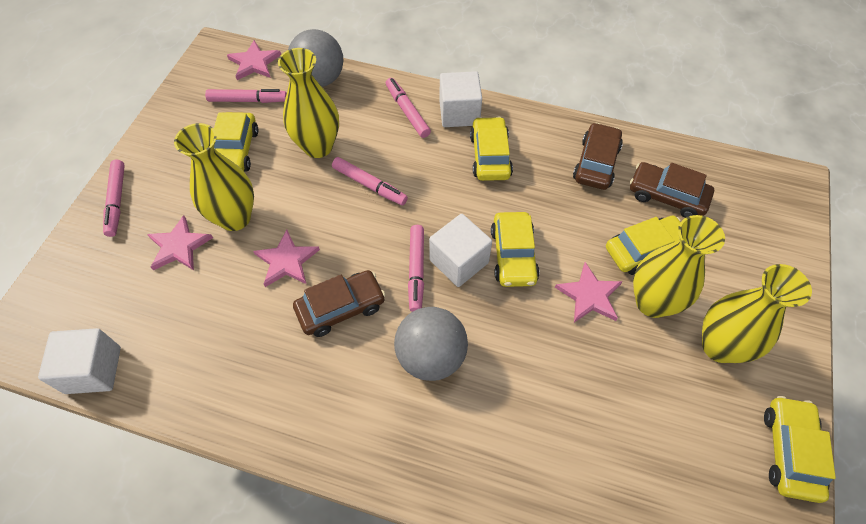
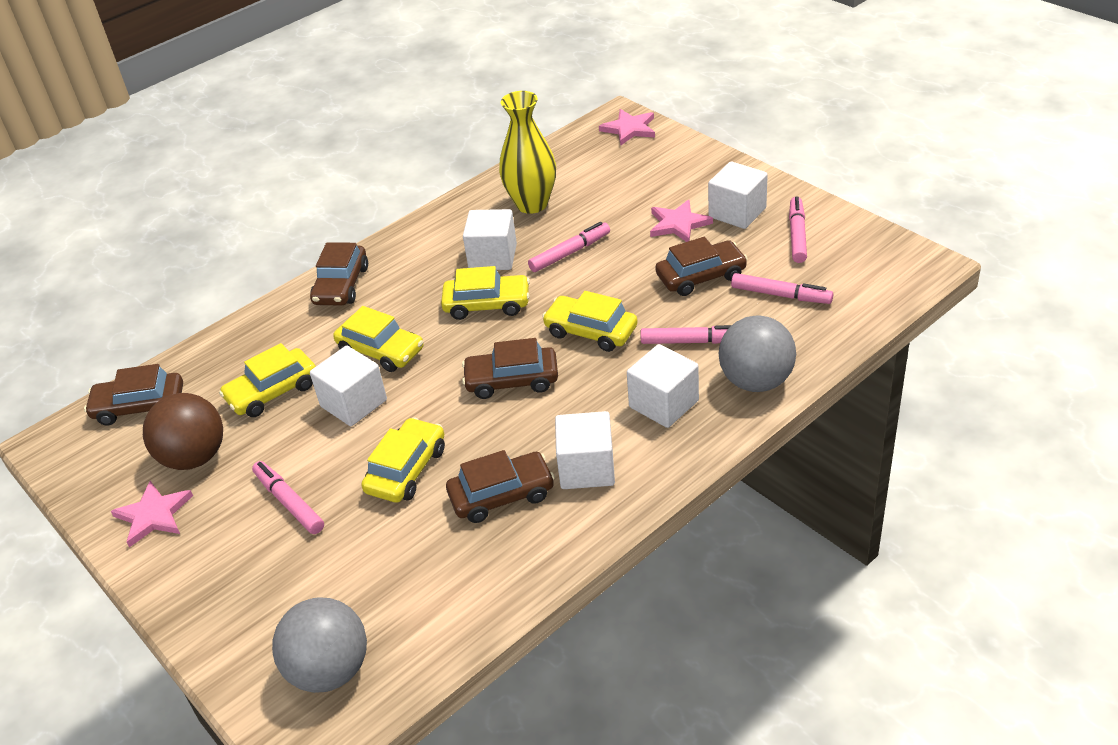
brown ball: none = 0 -> [143,393,223,470] = 1
brown car: [293,270,385,337] [573,123,623,190] [630,162,714,218] = 3 -> [84,364,183,425] [310,242,368,306] [446,450,555,523] [462,338,558,399] [655,237,748,296] = 5
pink star: [147,215,213,270] [227,40,281,80] [253,230,320,287] [555,262,623,322] = 4 -> [111,481,193,547] [599,109,655,146] [650,200,713,242] = 3
white cube: [38,328,121,394] [429,214,492,287] [439,71,482,127] = 3 -> [310,346,387,426] [463,209,517,270] [555,411,615,489] [627,344,699,428] [708,161,768,229] = 5
yellow vase: [174,123,254,231] [278,48,339,158] [633,215,725,318] [702,264,812,363] = 4 -> [499,91,556,214] = 1

